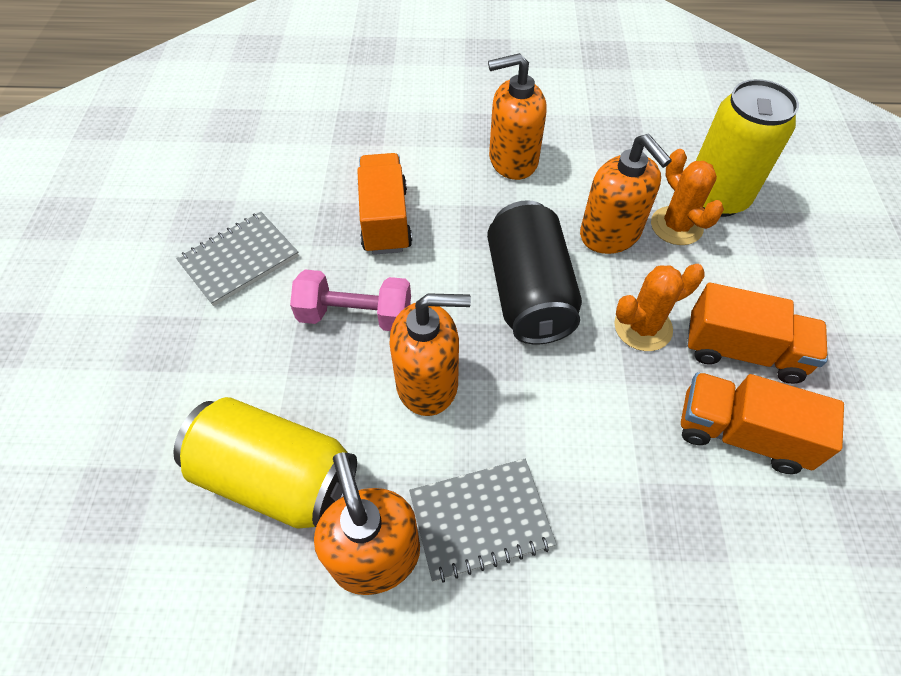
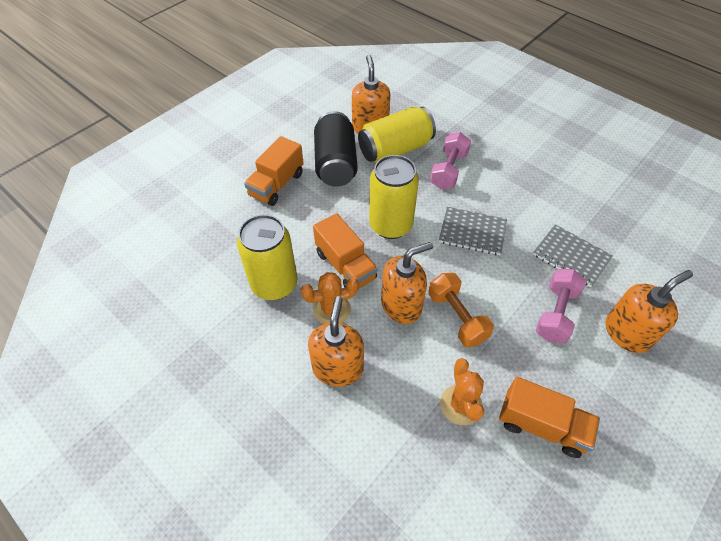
orange dumbbell: none = 0 -> [428,273,494,347] = 1
pink dumbbell: [290,270,411,331] = 1 -> [430,132,471,189] [536,269,586,344] = 2
yellow can: [173,397,357,529] [696,79,799,217] = 2 -> [237,214,297,300] [358,107,436,163] [369,155,419,239] = 3

